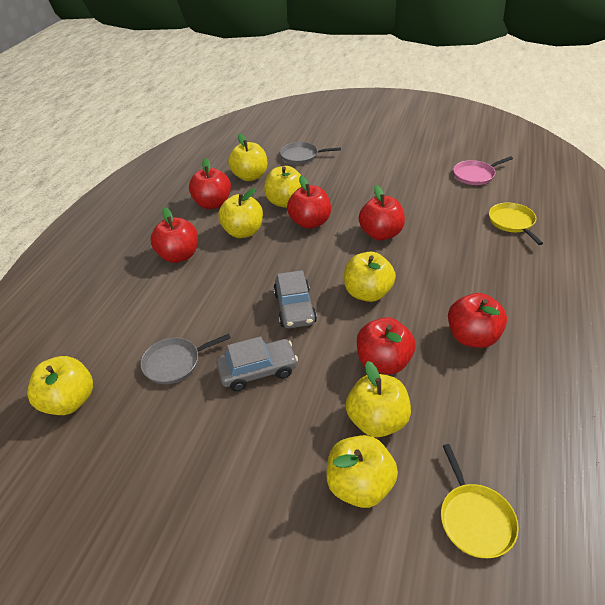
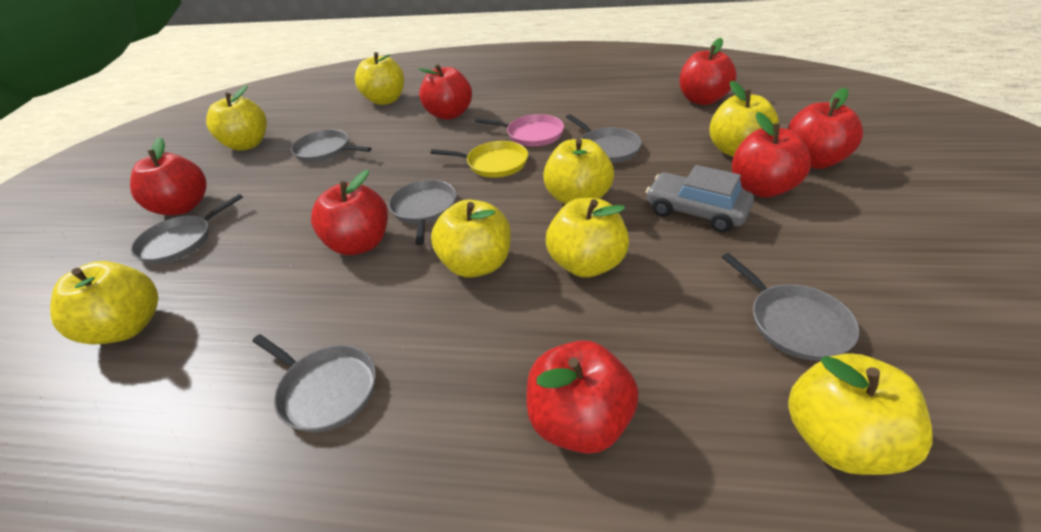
grey car: [216,336,298,391] [273,270,317,328] = 2 -> [646,165,754,233] = 1
grey pan: [140,334,231,384] [280,142,341,164] = 2 -> [131,194,243,264] [252,334,376,433] [291,130,372,162] [389,180,456,245] [566,114,642,163] [722,253,860,361] = 6
red apple: [150,207,198,263] [189,158,231,209] [287,176,331,229] [357,317,415,374] [359,185,405,240] [448,293,507,348] = 6 -> [130,137,207,216] [311,170,388,255] [418,64,472,120] [527,340,639,454] [679,38,737,105] [732,112,811,198] [788,87,863,169] = 7
yellow apple: [27,356,93,415] [218,188,263,238] [228,133,267,181] [264,166,302,208] [326,435,398,508] [344,252,396,302] [346,361,411,437] = 7 -> [50,261,158,344] [206,85,267,151] [355,52,404,105] [431,200,511,278] [543,139,614,204] [546,198,629,278] [709,80,779,157] [788,353,933,475] = 8
yellow pan: [441,444,519,558] [489,202,543,245] = 2 -> [431,141,528,178] = 1

